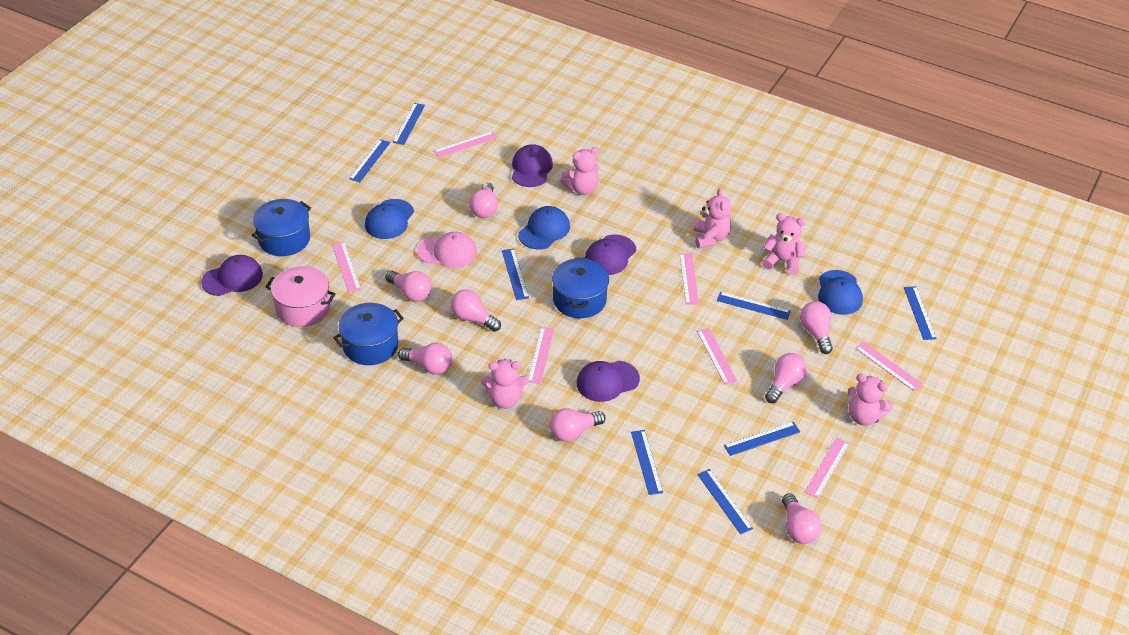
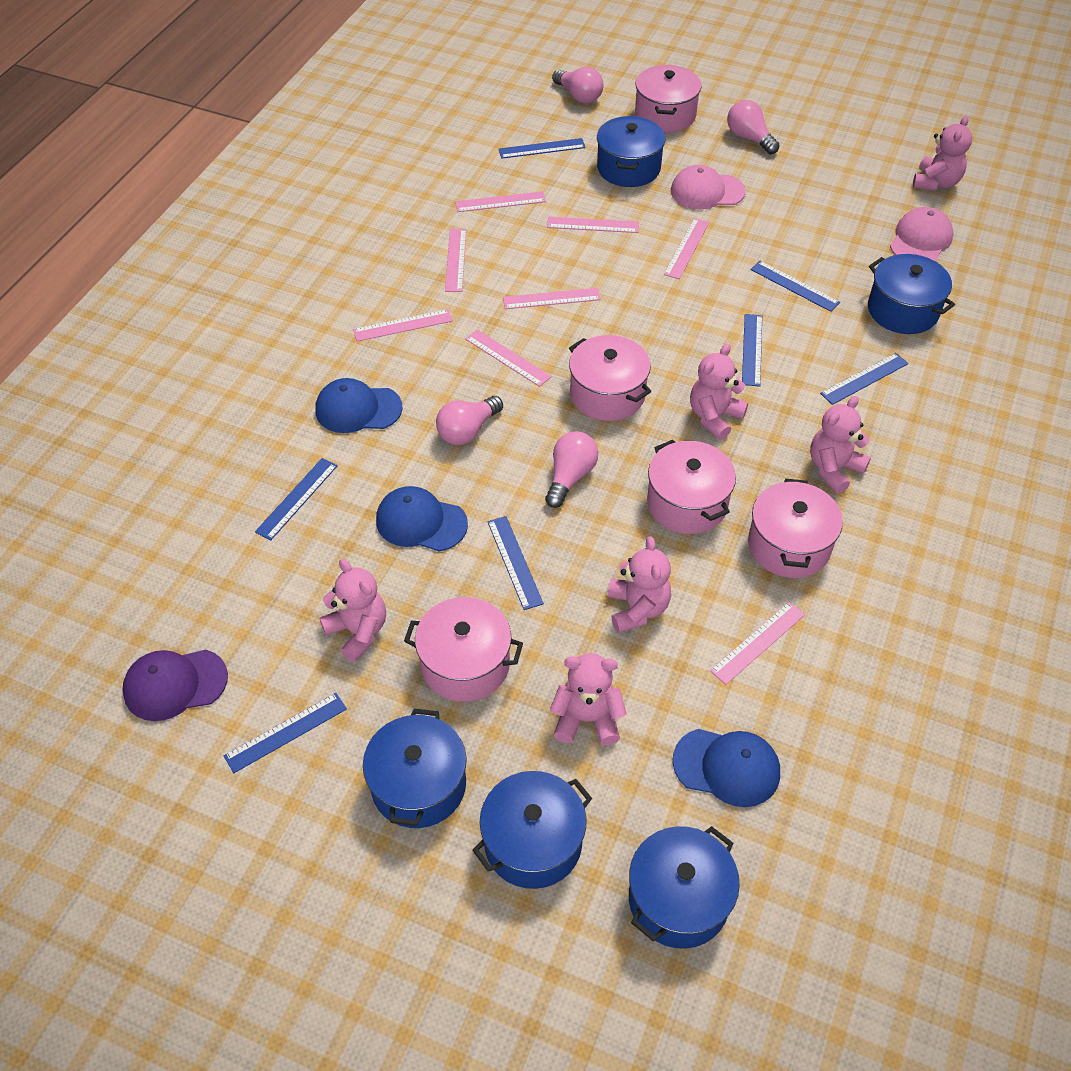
blue pot: [252,199,311,256] [333,303,404,365] [552,257,609,318] = 3 -> [363,709,467,828] [472,771,592,889] [597,116,665,187] [629,826,740,949] [868,254,955,334] = 5
blue ruler: [349,139,390,182] [393,103,425,145] [502,249,529,300] [631,430,663,495] [697,469,753,534] [717,292,791,320] [724,422,800,456] [904,286,937,340] = 8 -> [224,693,347,773] [255,458,338,540] [487,516,544,610] [499,138,586,159] [742,314,762,387] [750,261,840,312] [820,353,908,405] = 7
pink cap: [417,232,477,268] = 1 -> [671,165,745,210] [890,207,953,261] = 2
pink light bulb: [385,271,432,302] [398,343,452,375] [450,289,501,332] [469,182,498,218] [550,408,606,442] [765,353,807,403] [782,493,821,544] [800,301,833,354] = 8 -> [436,396,503,445] [545,431,598,508] [552,67,604,103] [727,100,780,154] = 4
pink pot: [265,266,336,327] = 1 -> [404,597,523,702] [569,335,651,421] [635,65,701,132] [647,440,736,534] [748,478,843,578] = 5
pink ruler: [332,242,361,292] [434,131,498,158] [528,327,554,384] [680,253,699,305] [697,328,737,385] [805,438,850,498] [855,341,923,391] = 7 -> [353,309,453,342] [445,229,466,292] [455,191,546,212] [465,329,552,387] [503,288,601,309] [547,217,639,233] [664,218,709,279] [710,602,805,685] = 8
pink teddy bear: [481,359,528,409] [560,147,600,195] [693,188,731,248] [762,213,805,275] [848,374,893,426] = 5 -> [319,559,386,662] [550,653,627,746] [608,536,671,633] [690,344,748,440] [810,396,871,494] [913,116,972,191] = 6
purple cap: [201,255,263,296] [512,144,553,187] [577,361,640,402] [585,234,636,275] = 4 -> [122,650,228,721] = 1

